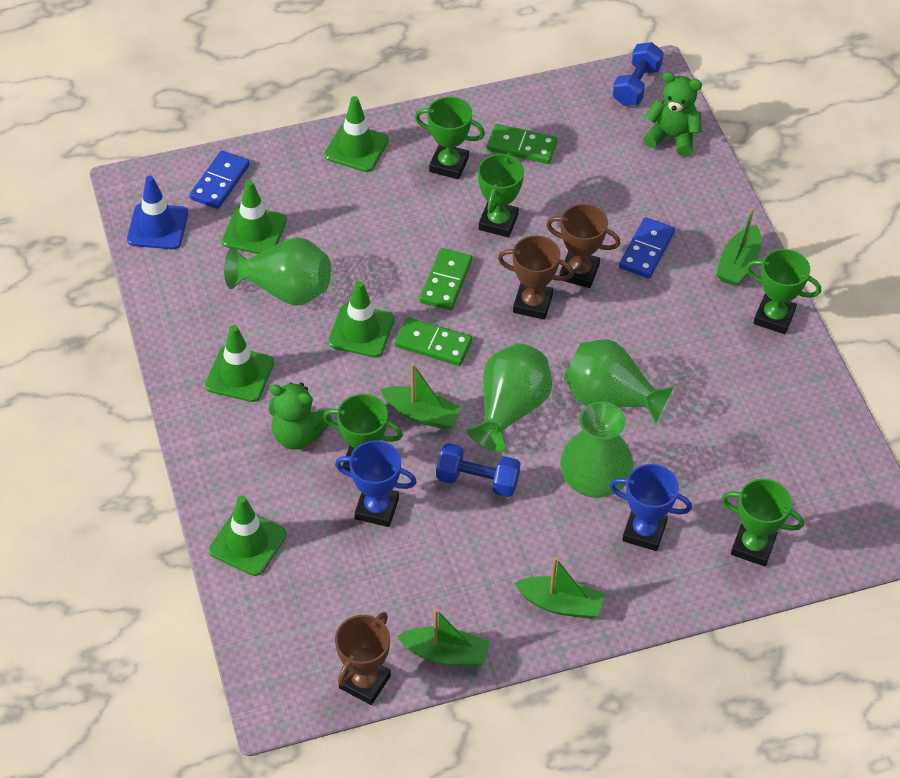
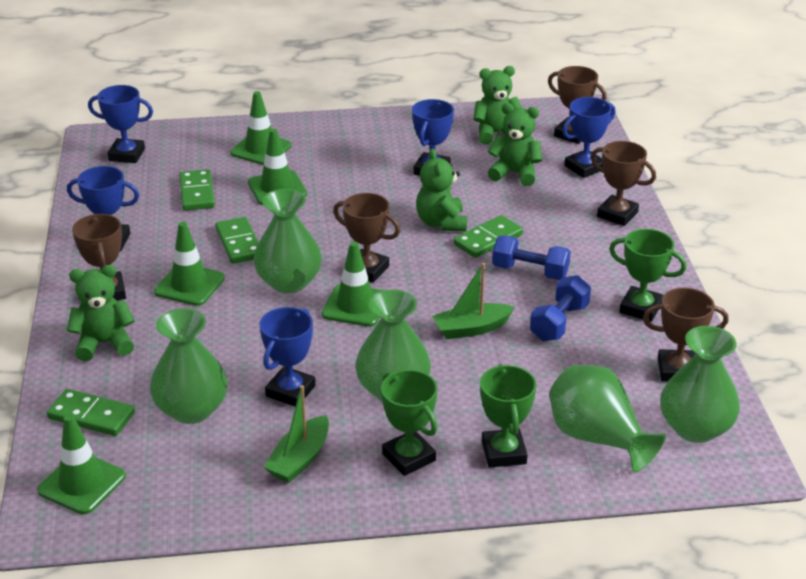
blue domino: [189,150,250,209] [619,217,675,279] = 2 -> none = 0
blue traffic cone: [127,176,188,249] = 1 -> none = 0
blue trophy: [335,440,417,527] [610,464,692,551] = 2 -> [67,166,139,251] [88,85,153,163] [260,307,315,407] [412,99,454,176] [562,97,616,178] = 5
brown trophy: [335,612,391,705] [498,235,574,320] [546,204,620,288] = 3 -> [72,214,126,301] [333,193,400,283] [548,66,606,144] [591,141,656,226] [643,288,729,382] = 5
green boat: [380,363,462,430] [397,609,489,667] [514,557,605,619] [716,208,761,286] = 4 -> [264,385,329,483] [432,263,515,339] = 2
green domino: [395,317,472,366] [420,248,472,310] [487,124,558,164] = 3 -> [47,389,135,436] [179,169,215,211] [215,217,259,264] [454,215,523,258] = 4
green teddy bear: [269,383,332,450] [643,72,702,156] = 2 -> [67,265,135,361] [416,149,467,231] [473,66,522,145] [488,103,542,186] = 4
green trophy: [323,394,403,471] [415,97,485,179] [478,153,524,237] [721,478,804,566] [746,249,821,334] = 5 -> [381,370,438,476] [480,364,537,468] [609,229,686,322] = 3
green vase: [224,237,331,306] [467,343,552,452] [560,401,634,498] [564,339,675,425] = 4 -> [150,308,228,424] [253,189,322,293] [355,289,431,401] [549,365,666,473] [660,326,740,443] = 5

